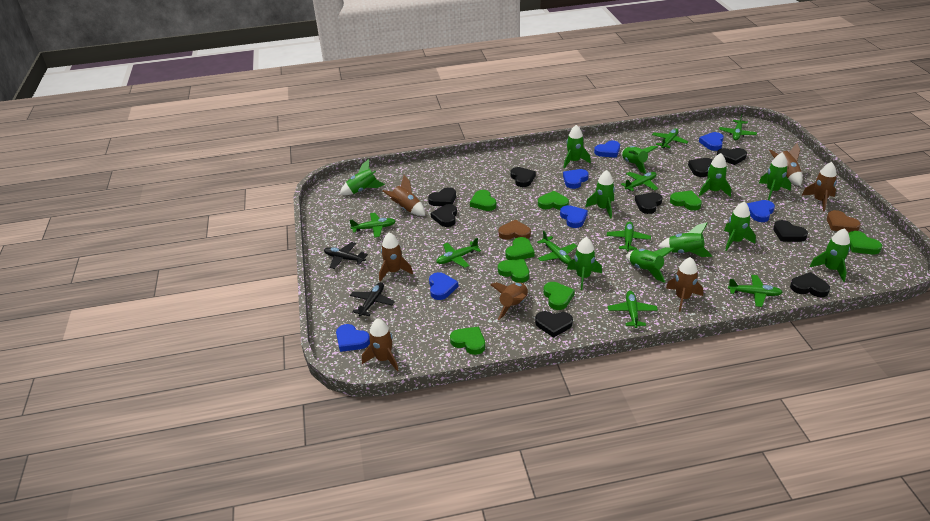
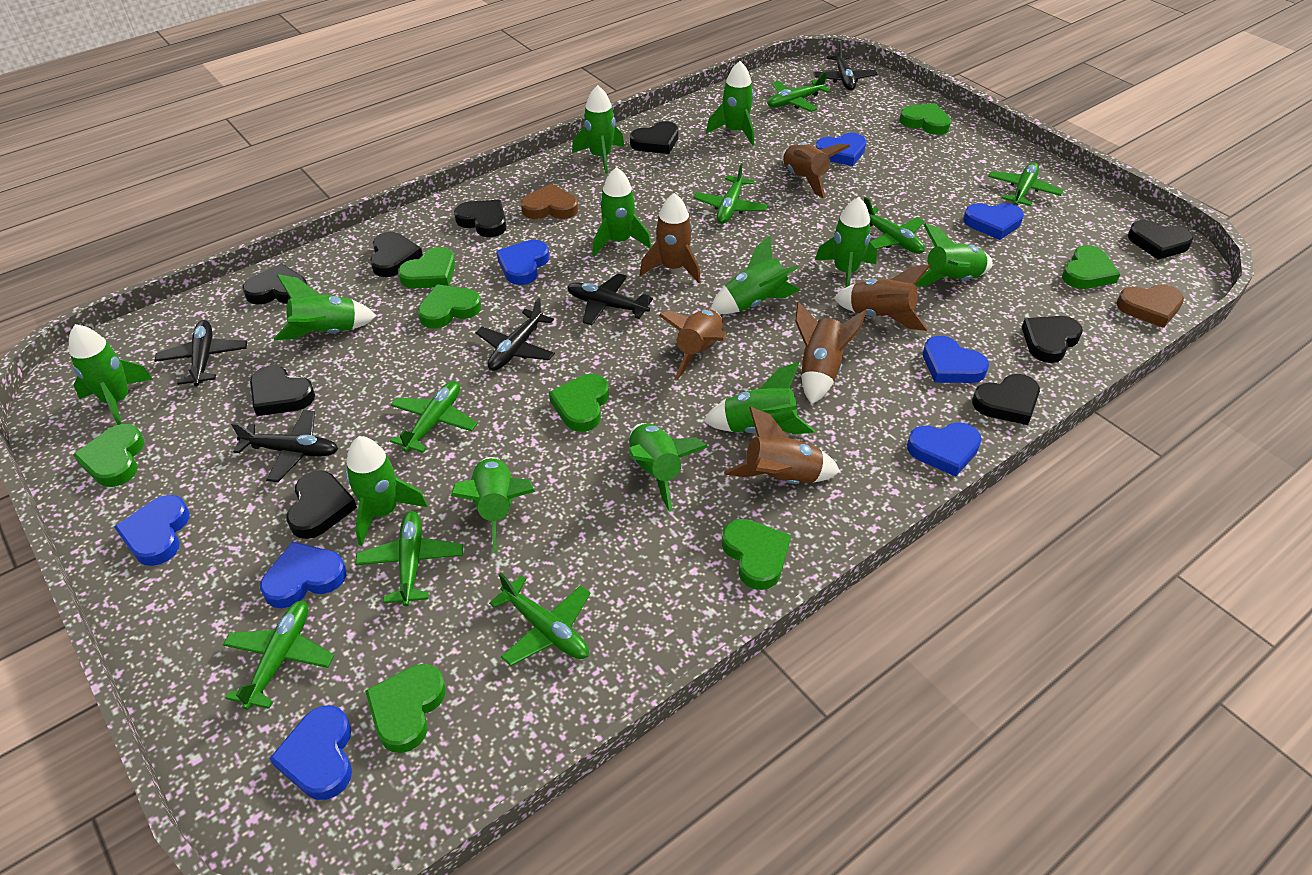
black plane: [324,242,368,269] [350,282,395,317] = 2 -> [155,320,247,386] [231,410,338,482] [475,298,555,371] [567,273,653,325] [813,42,877,91] = 5
blue heart: [336,324,370,352] [429,272,458,300] [560,205,588,228] [563,169,589,189] [594,141,620,158] [699,132,724,151] [747,200,775,222] = 7 -> [114,495,190,566] [260,542,347,608] [269,705,352,800] [496,240,549,285] [815,133,867,166] [907,422,982,477] [923,336,989,383] [963,203,1024,240] = 8
brown rocket: [362,318,399,371] [379,233,413,282] [383,175,425,216] [490,282,528,320] [666,257,703,312] [769,143,802,186] [802,162,837,212] = 7 -> [640,193,701,283] [659,309,727,380] [724,407,840,484] [782,143,850,198] [795,302,866,404] [834,264,931,331] = 6
green plane: [349,213,396,238] [436,238,481,268] [537,231,577,265] [607,221,651,251] [608,291,658,328] [621,172,658,191] [652,128,689,149] [719,114,757,140] [728,275,783,307] = 9 -> [223,601,334,710] [355,511,463,607] [390,381,478,453] [489,573,591,666] [693,163,768,224] [767,72,831,112] [864,197,925,254] [988,162,1063,206] = 8
green rocket: [340,159,385,195] [564,125,591,169] [567,237,602,290] [585,170,615,219] [621,146,658,174] [626,247,675,283] [658,222,712,257] [699,153,731,197] [724,202,756,251] [759,153,791,200] [809,228,850,282] = 11 -> [69,324,153,425] [274,274,377,340] [346,436,428,546] [451,457,535,553] [572,85,624,174] [593,167,651,256] [628,423,708,512] [703,362,815,434] [706,61,754,146] [711,235,801,314] [815,197,877,288] [915,223,993,287] = 12

